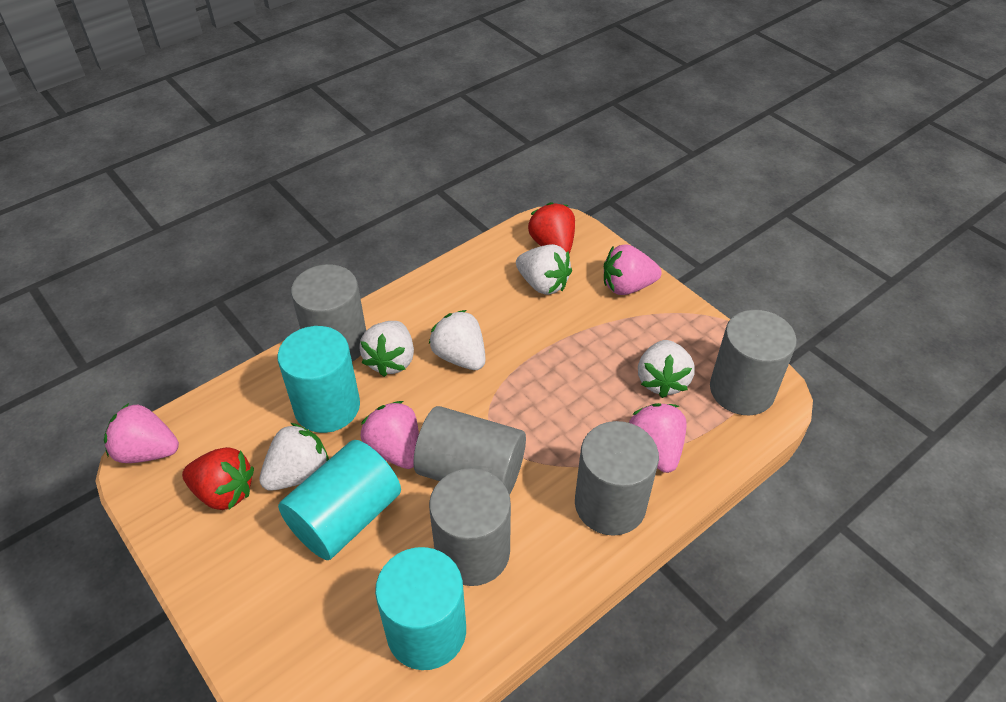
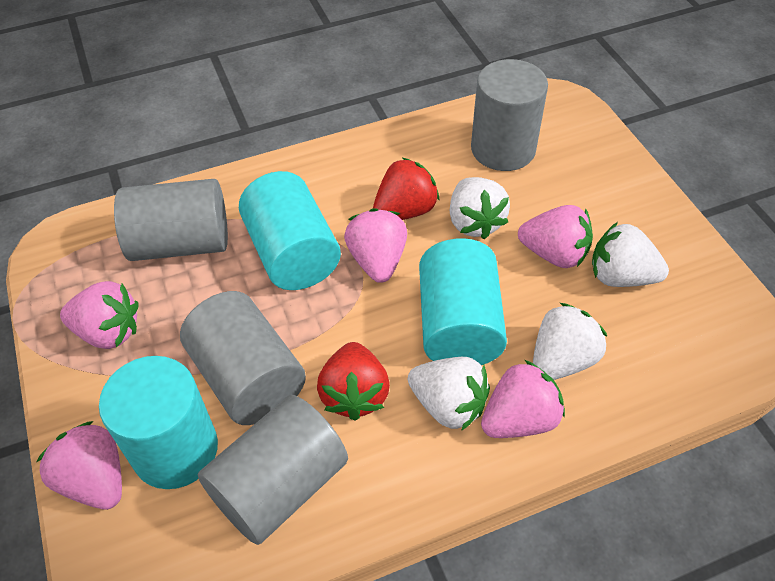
grey cylinder: [291,264,366,362] [414,406,526,495] [429,468,511,586] [575,421,659,536] [710,310,797,415] = 5 -> [114,179,228,261] [180,291,306,425] [198,395,348,545] [471,59,548,171] = 4
pink strawberry: [104,403,179,463] [361,401,419,469] [604,244,662,295] [629,403,687,473] = 4 -> [37,421,122,510] [60,281,139,349] [344,208,407,283] [481,360,565,438] [518,205,593,268] = 5
white strawberry: [259,423,329,491] [359,321,414,377] [429,310,486,370] [516,244,572,295] [638,340,695,398] = 5 -> [408,357,490,431] [449,177,510,239] [533,303,607,380] [592,222,669,287] = 4

